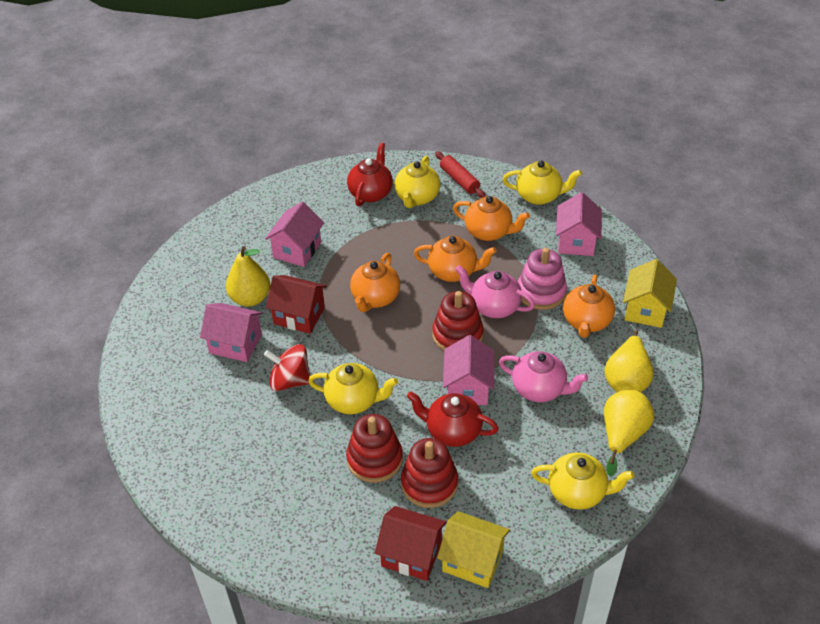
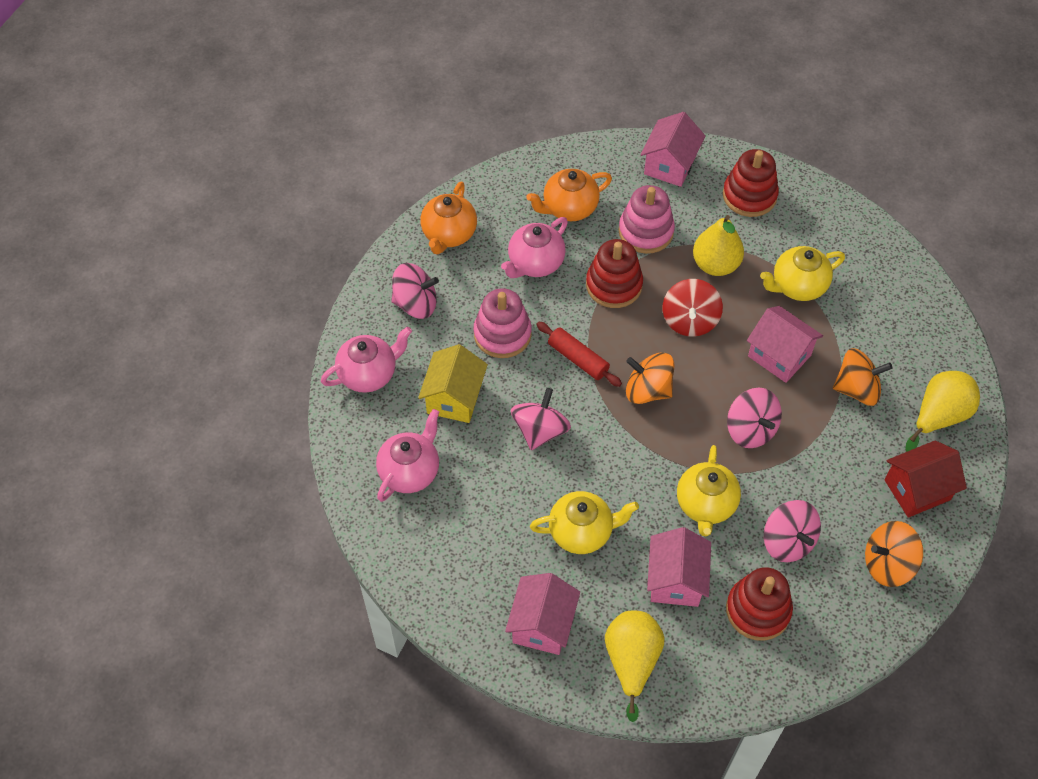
orange spinning top: none = 0 -> [626,352,674,404] [833,348,893,406] [865,521,923,587] = 3
orange teapot: [350,253,400,312] [414,236,497,282] [453,196,530,241] [563,275,615,338] = 4 -> [421,181,477,254] [526,169,612,221] = 2
pink spinning top: none = 0 -> [391,263,439,319] [511,388,571,450] [727,388,782,448] [764,500,821,562] = 4
pink stacking toy: [518,248,567,310] = 1 -> [474,288,532,358] [619,185,675,254] = 2
pink teapot: [455,265,535,318] [499,351,588,402] = 2 -> [321,327,412,392] [376,409,439,502] [501,217,568,278] = 3
red house: [266,275,327,334] [375,506,447,581] = 2 -> [885,440,967,518] = 1
red teapot: [347,143,393,206] [407,391,498,447] = 2 -> none = 0
yellow house: [437,511,510,588] [623,259,677,328] = 2 -> [418,344,488,423] = 1
yellow teapot: [308,363,398,414] [395,156,440,208] [503,161,582,205] [531,452,634,510] = 4 -> [530,491,639,554] [677,445,741,537] [760,246,845,301] = 3

